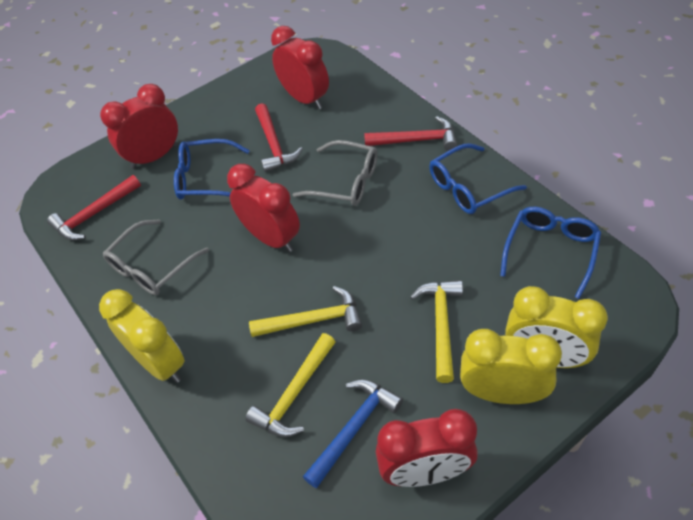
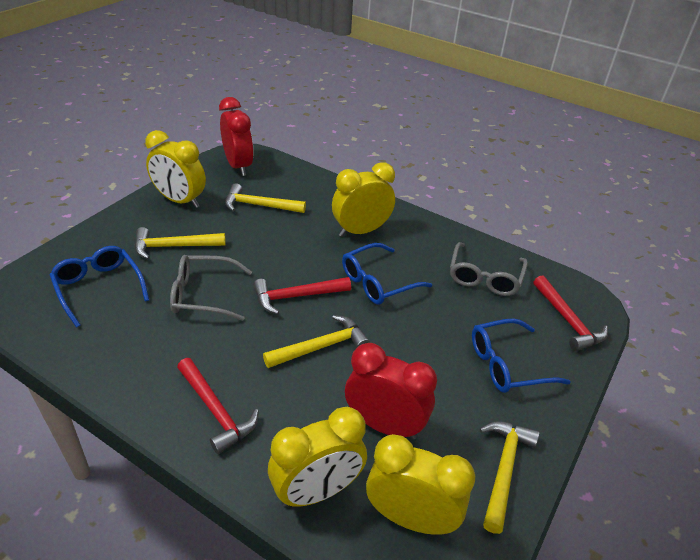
blue hammer: [303,379,403,489] = 1 -> none = 0
red clock: [100,84,178,169] [227,164,300,252] [271,26,329,109] [376,409,478,487] = 4 -> [219,97,254,176] [345,343,437,439] = 2
yellow clock: [99,289,185,383] [460,329,562,404] [505,286,608,368] = 3 -> [145,130,206,208] [268,407,367,507] [332,162,395,237] [366,434,475,535] = 4
yellow hammer: [245,333,335,437] [249,286,362,337] [410,280,463,383] = 3 -> [135,227,226,259] [225,183,306,213] [263,315,370,368] [480,421,539,534] = 4

